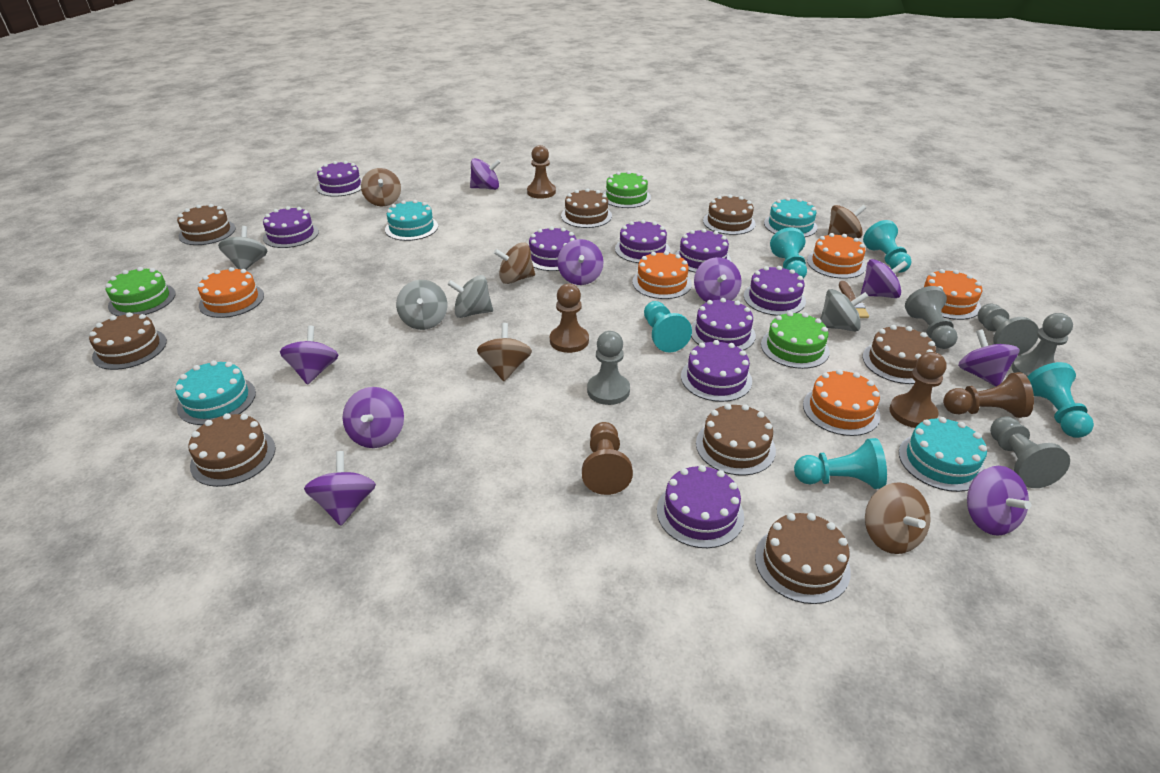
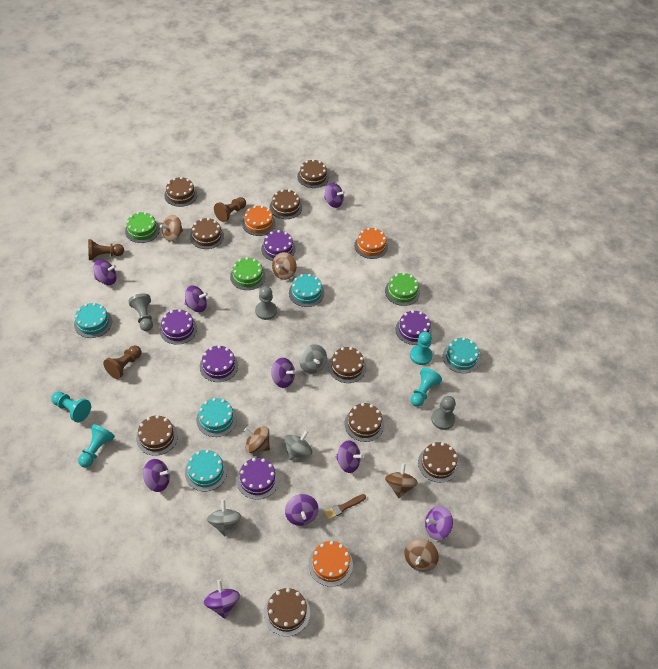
brown cake: [89,312,167,370] [177,204,236,245] [188,413,276,487] [561,188,612,228] [696,404,776,476] [703,194,756,235] [755,513,851,604] [863,325,936,384] = 8 -> [136,415,178,456] [164,177,197,207] [190,218,224,249] [264,588,310,636] [269,190,302,219] [297,159,329,188] [328,347,366,383] [344,403,384,442] [418,442,459,483] = 9
brown pawn: [527,145,556,199] [550,284,589,353] [582,422,633,495] [889,352,947,428] [943,372,1034,418] = 5 -> [88,239,124,260] [103,346,142,379] [214,197,246,222] = 3
grey pawn: [587,331,630,405] [905,286,958,349] [978,304,1039,355] [990,417,1070,488] [1011,313,1073,377] = 5 -> [128,293,153,331] [255,286,277,320] [431,396,456,430] = 3
grey spinning top: [218,226,267,270] [396,280,447,330] [447,275,493,318] [820,289,869,332] = 4 -> [207,500,241,536] [284,430,312,460] [299,344,327,373] = 3
orange cake: [198,267,264,318] [632,251,692,299] [803,369,880,436] [807,233,866,279] [923,269,982,320] = 5 -> [242,205,276,236] [308,541,353,587] [354,228,388,259] = 3
purple cake: [263,206,319,248] [316,161,362,197] [529,226,576,271] [615,220,670,263] [657,465,744,548] [675,229,731,273] [681,340,752,402] [691,298,756,350] [744,266,806,316] = 9 -> [160,309,197,345] [200,345,238,382] [237,458,279,500] [261,230,295,261] [396,310,432,345] = 5
turquoise cake: [175,360,256,425] [385,200,438,241] [764,197,818,237] [899,417,987,492] = 4 -> [74,303,112,338] [185,450,227,491] [196,398,237,437] [289,274,324,307] [443,338,480,373] = 5
turquoise pawn: [644,301,692,352] [770,228,807,278] [794,438,887,489] [863,220,912,273] [1028,362,1094,438] = 5 -> [51,392,91,422] [78,424,115,468] [410,332,433,365] [410,368,442,407] = 4

